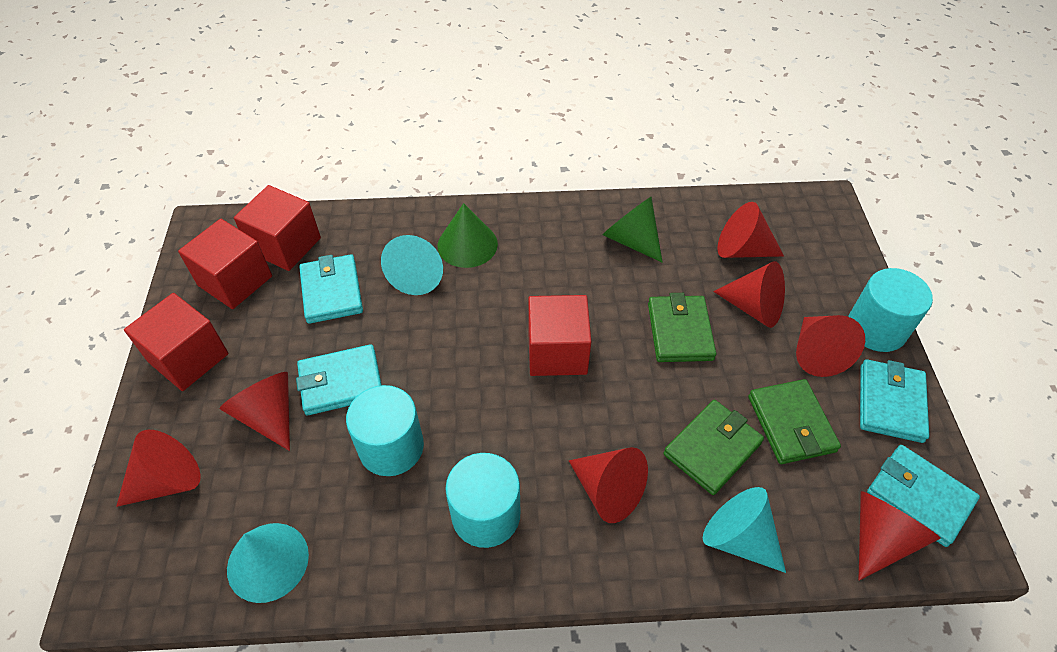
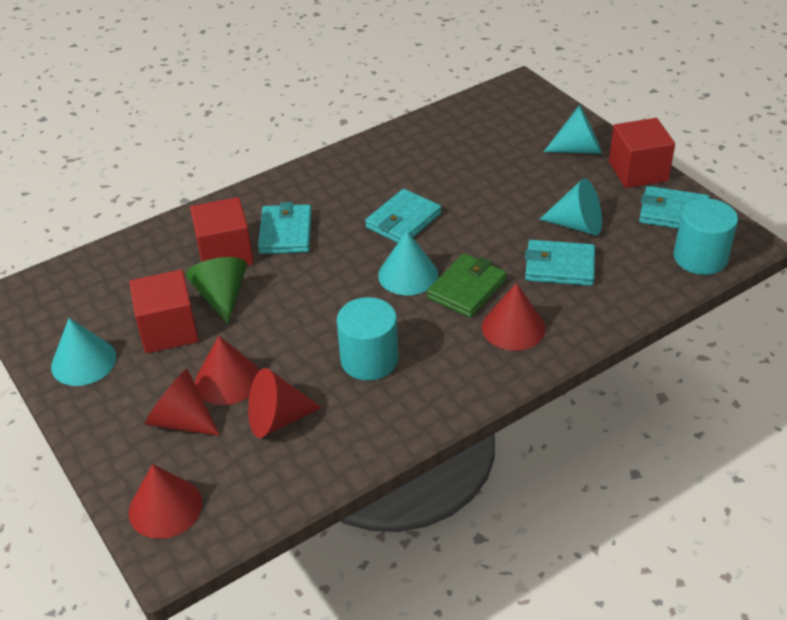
green cone: [438,203,498,268] [602,197,662,262] = 2 -> [186,257,247,324] = 1
green wallet: [648,293,716,362] [663,400,764,495] [748,379,841,464] = 3 -> [427,253,507,318] = 1
red cone: [116,430,201,507] [220,372,290,451] [569,447,648,523] [713,261,785,328] [717,202,784,258] [796,315,865,377] [858,491,941,581] = 7 -> [129,464,202,539] [145,369,220,436] [195,336,259,405] [248,368,322,438] [482,283,545,351] = 5
red cube: [124,293,229,391] [178,219,272,309] [234,185,321,271] [528,295,591,376] = 4 -> [129,270,199,354] [190,197,254,266] [609,118,675,188] = 3
turquoise cone: [227,523,309,603] [381,235,443,295] [703,487,786,573] = 3 -> [51,318,116,386] [378,231,438,296] [540,178,602,236] [544,105,602,154] = 4
turquoise cylinder: [346,385,424,476] [445,453,520,548] [848,268,933,352] = 3 -> [337,297,398,381] [674,198,738,275] = 2

